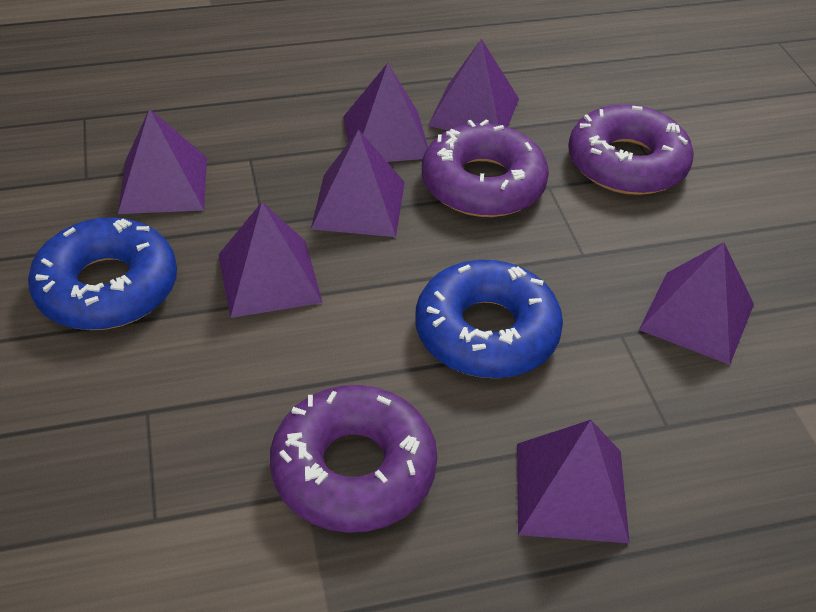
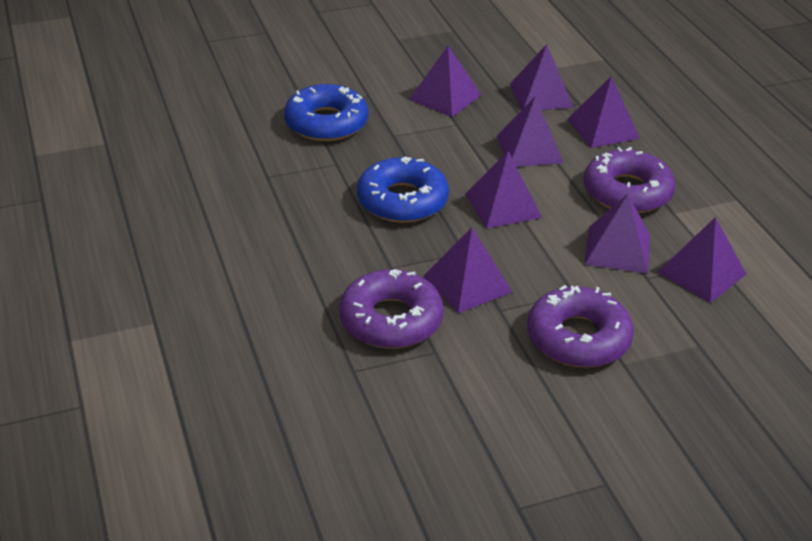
purple pyramid: [118,109,207,214] [218,202,323,318] [311,129,405,237] [343,63,428,162] [428,39,519,130] [517,420,630,543] [639,242,754,365] = 7 -> [409,46,481,117] [424,228,513,313] [465,151,542,229] [497,96,564,167] [510,44,574,110] [567,76,640,148] [584,194,650,274] [657,217,746,303] = 8

